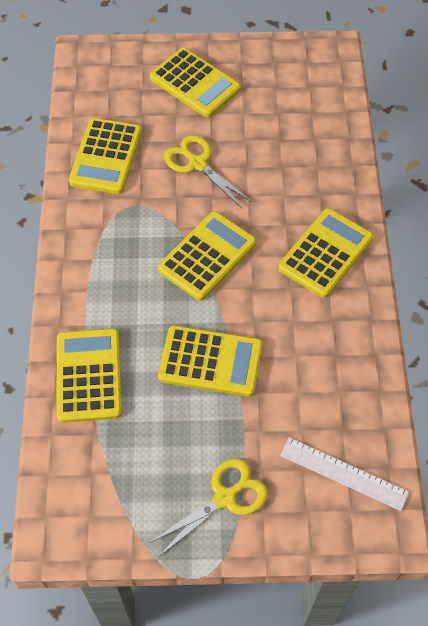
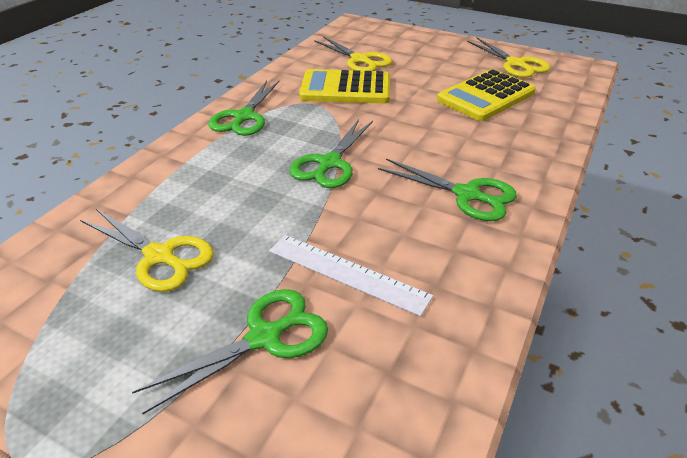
green scissors: none = 0 -> [132,289,328,414] [208,81,279,136] [289,119,373,188] [378,158,517,221] = 4
yellow calculator: [57,328,122,423] [69,118,142,194] [150,48,241,118] [158,211,256,301] [158,325,263,397] [278,208,373,298] = 6 -> [299,69,390,104] [437,69,536,121] = 2
yellow scissors: [149,458,268,556] [164,135,252,208] = 2 -> [80,209,214,292] [314,36,392,71] [467,38,550,78] = 3

